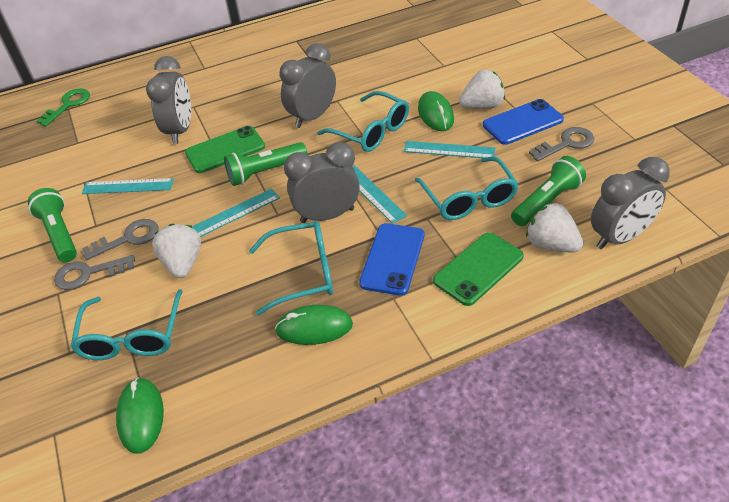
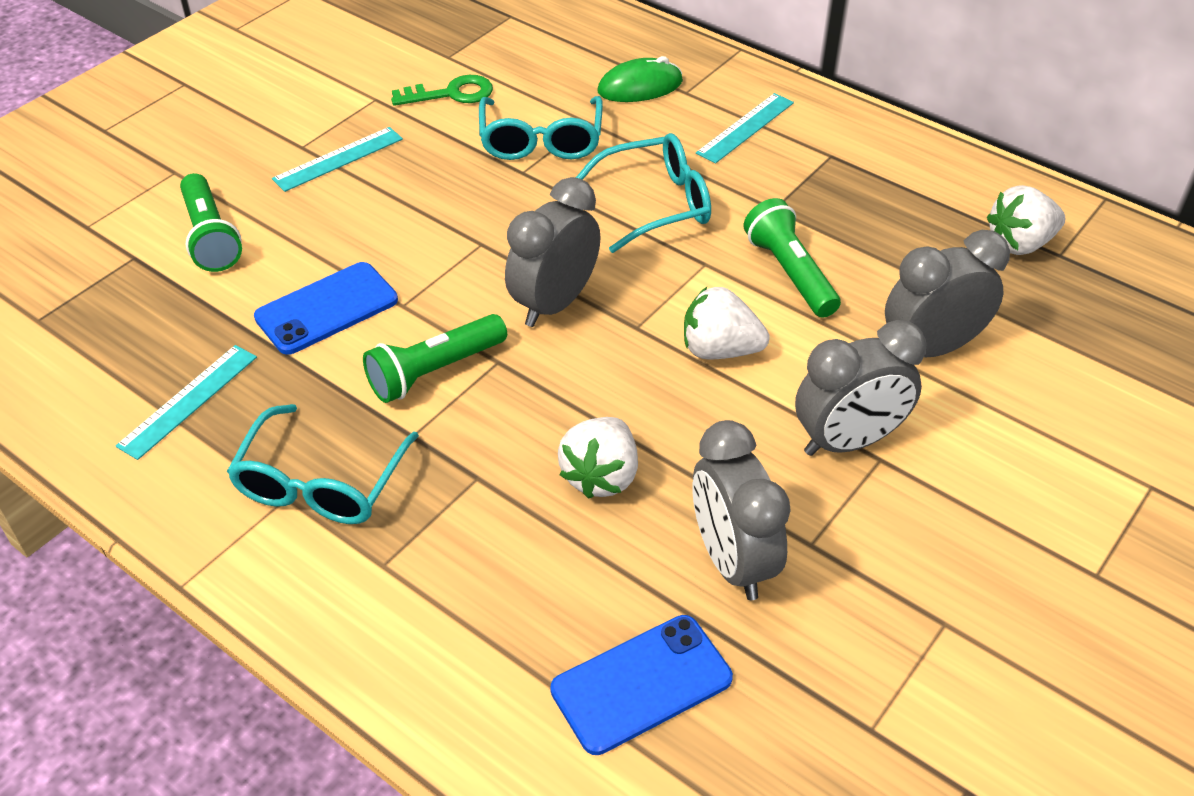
green mouse: [116,378,164,454] [275,305,353,345] [418,91,454,131] = 3 -> [597,56,683,102] = 1
green phone: [185,126,265,173] [433,232,524,306] = 2 -> none = 0
grey key: [54,255,135,290] [82,219,159,260] [529,127,594,161] = 3 -> none = 0
turquoise glasses: [70,289,183,360] [249,221,333,315] [317,91,409,152] [415,156,519,220] = 4 -> [227,404,419,524] [479,96,603,160] [576,133,711,253] = 3
turquoise ruler: [82,178,174,194] [192,188,280,237] [353,165,407,224] [404,141,495,158] = 4 -> [116,345,257,460] [272,127,403,192] [696,93,794,164] = 3

